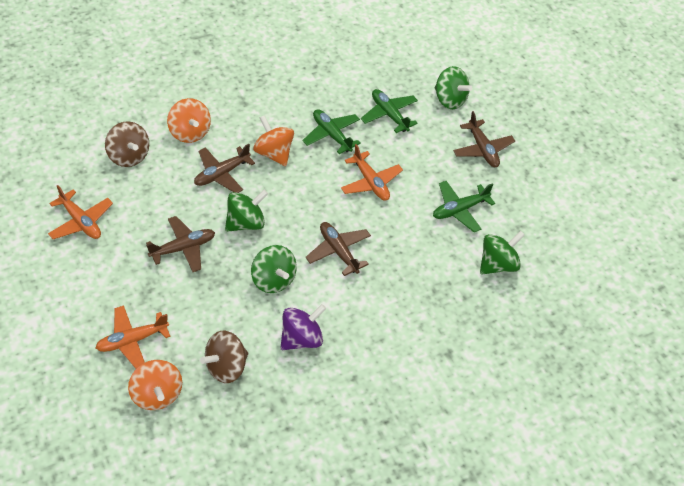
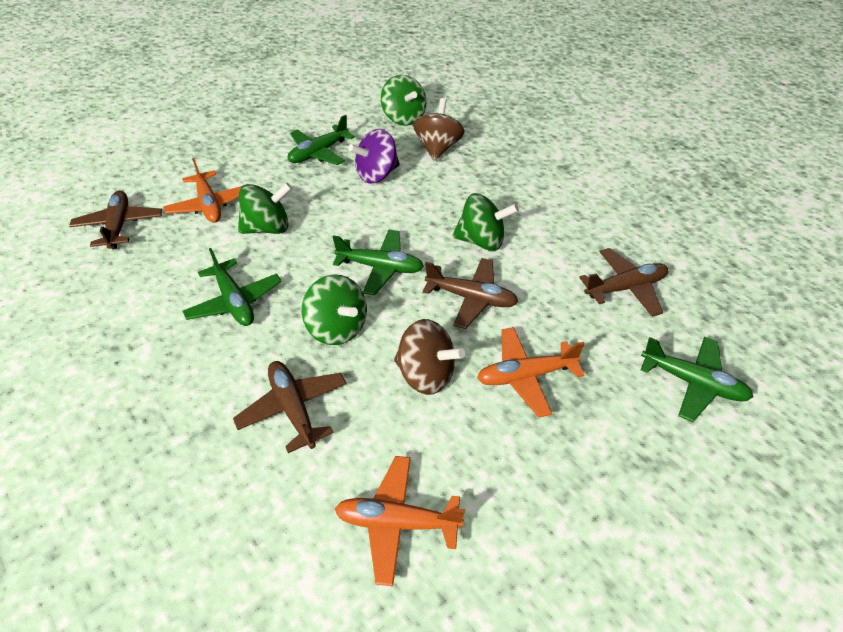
green plane: [302,109,361,154] [361,89,418,133] [433,181,495,232] = 3 -> [183,248,282,326] [288,115,355,165] [333,230,424,295] [641,337,753,422] = 4
orange spinning top: [128,360,182,410] [167,98,211,143] [253,115,294,166] = 3 -> none = 0

